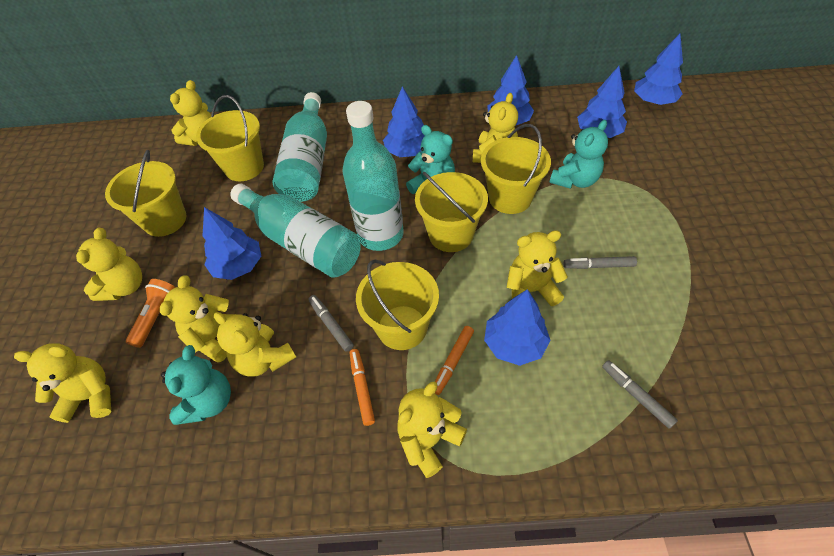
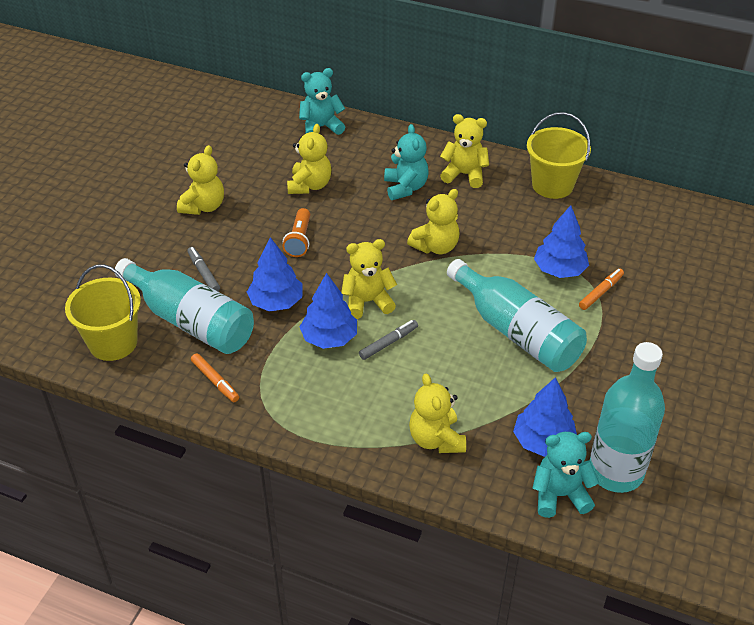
blue tree: [203,207,261,280] [383,86,425,157] [484,289,550,366] [488,55,534,126] [577,66,627,138] [634,34,683,105] = 6 -> [247,237,303,312] [300,273,357,349] [513,377,577,457] [534,205,589,278] = 4
grey marker: [308,295,354,352] [563,256,637,269] [602,360,678,429] = 3 -> [187,247,220,291] [359,320,418,360] = 2
yellow bucket: [105,150,186,237] [196,95,264,181] [356,260,439,350] [415,172,488,252] [481,124,551,214] = 5 -> [65,264,141,361] [527,112,591,199] = 2
yellow teddy bear: [14,344,111,423] [76,227,142,301] [160,275,241,363] [170,80,211,146] [214,312,296,377] [397,381,467,478] [473,93,518,163] [507,230,568,306] = 8 -> [177,145,224,215] [287,124,332,194] [341,239,397,319] [407,189,460,254] [409,373,466,453] [440,114,489,188] = 6

